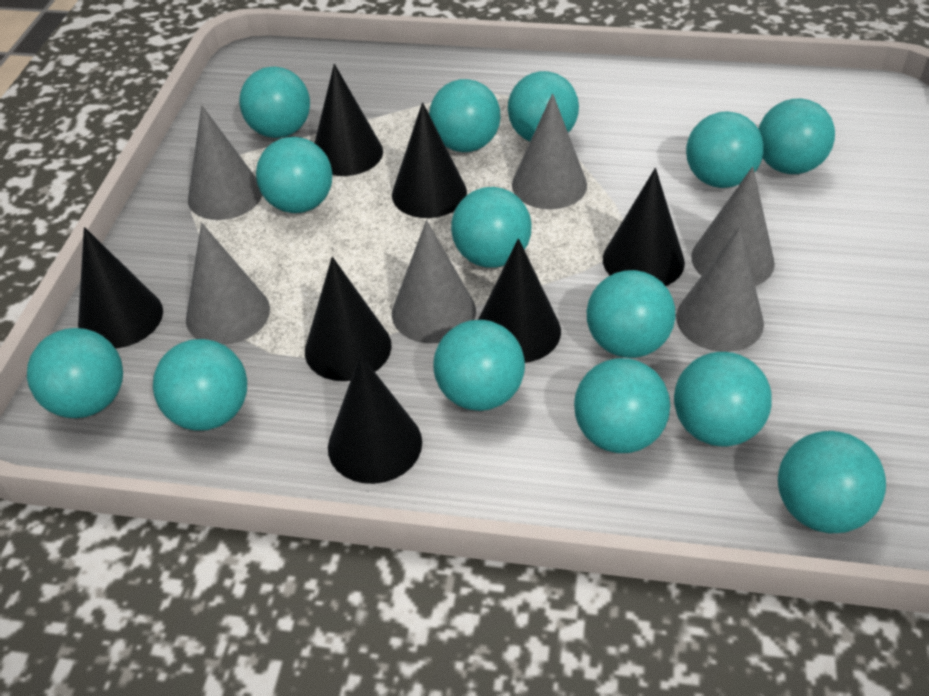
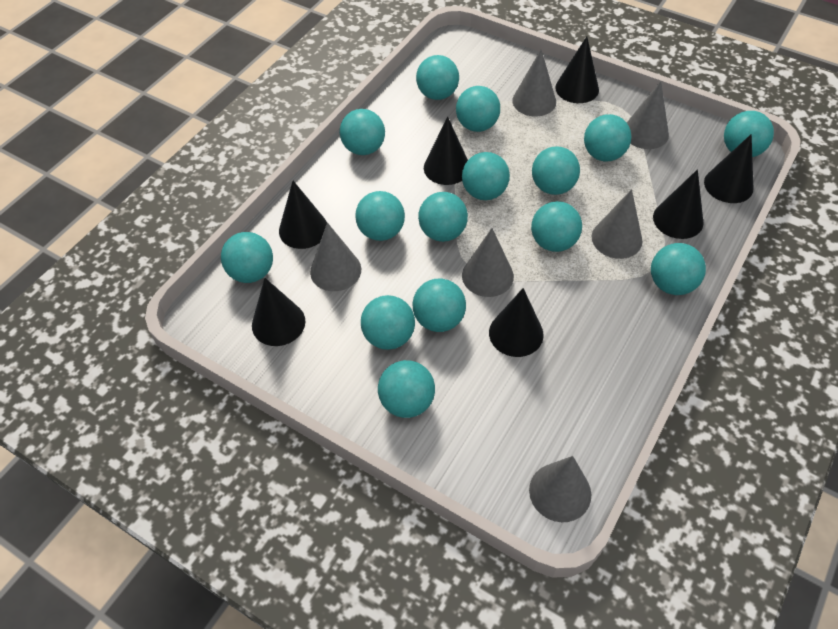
turquoise ball: [27,328,123,418] [153,339,247,431] [239,67,310,138] [256,137,332,213] [429,79,500,152] [433,320,525,411] [451,187,532,268] [508,71,579,141] [574,358,670,453] [587,270,675,358] [674,352,772,447] [686,111,764,188] [758,99,835,174] [778,431,886,533] = 14 -> [221,232,273,283] [340,109,385,155] [355,191,405,241] [361,295,415,350] [378,360,435,418] [413,279,466,332] [416,55,459,100] [418,192,468,242] [456,86,500,132] [462,152,510,200] [531,201,582,252] [532,146,580,195] [584,114,631,162] [651,243,706,295] [724,111,774,157] = 15

